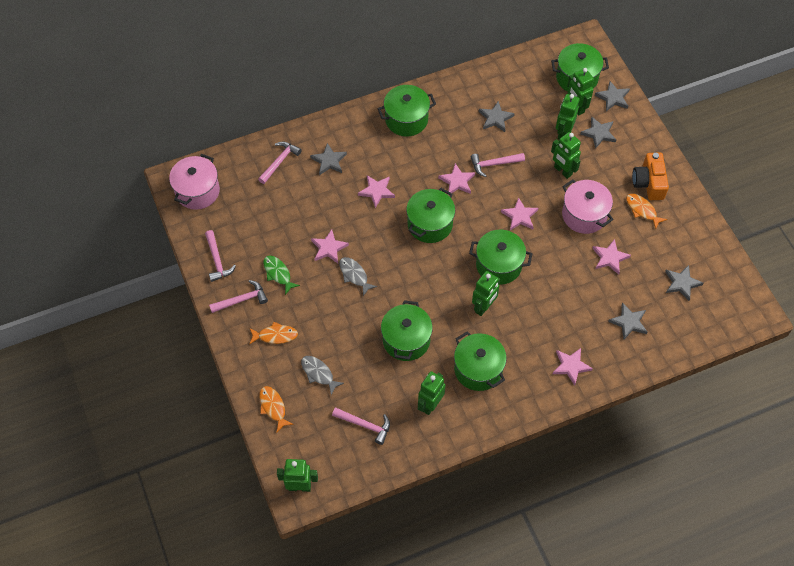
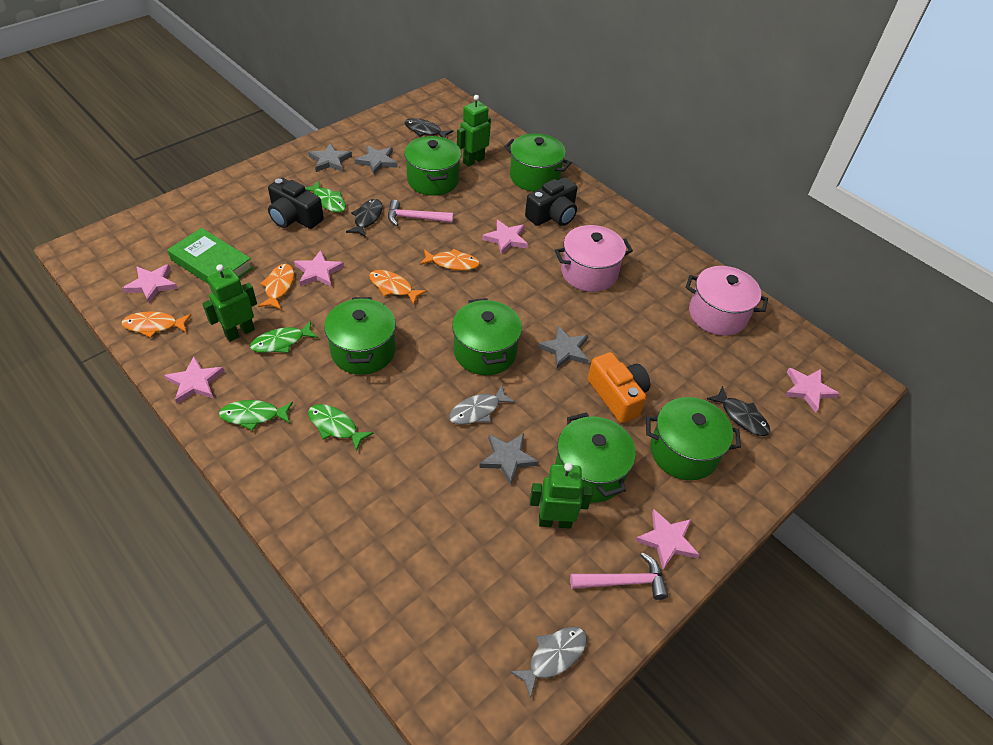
black camera: none = 0 -> [268,178,324,229] [525,177,577,226] = 2
black fish: none = 0 -> [346,199,383,237] [405,118,453,138] [707,386,771,436] = 3
green book: none = 0 -> [167,228,253,284] = 1
green fish: [263,256,300,295] = 1 -> [219,400,293,431] [250,321,318,353] [305,181,346,213] [308,404,374,452] = 4
green robot: [277,459,318,492] [418,371,445,415] [472,271,500,316] [551,132,581,179] [556,94,580,139] [567,68,594,115] = 6 -> [202,264,257,342] [457,95,491,167] [530,463,593,529] = 3
grey star: [310,143,347,175] [479,101,515,132] [580,117,617,149] [595,81,630,111] [608,302,647,339] [665,265,703,301] = 6 -> [308,143,352,172] [354,145,397,175] [479,433,539,485] [538,326,588,369] = 4
orange fish: [249,322,298,345] [259,386,294,433] [626,194,667,229] = 3 -> [122,311,191,338] [258,264,294,309] [369,270,427,305] [420,249,480,270] = 4
pink hammer: [205,230,236,282] [209,280,268,313] [258,141,302,184] [332,407,390,445] [470,153,525,177] = 5 -> [388,200,453,226] [570,552,668,600] = 2

